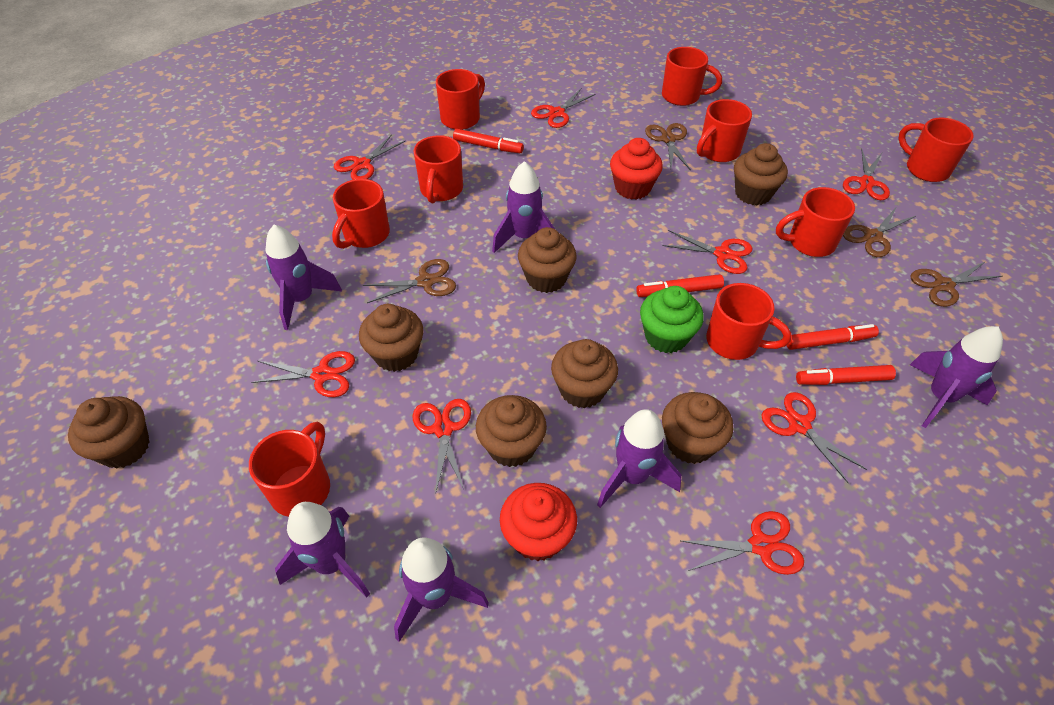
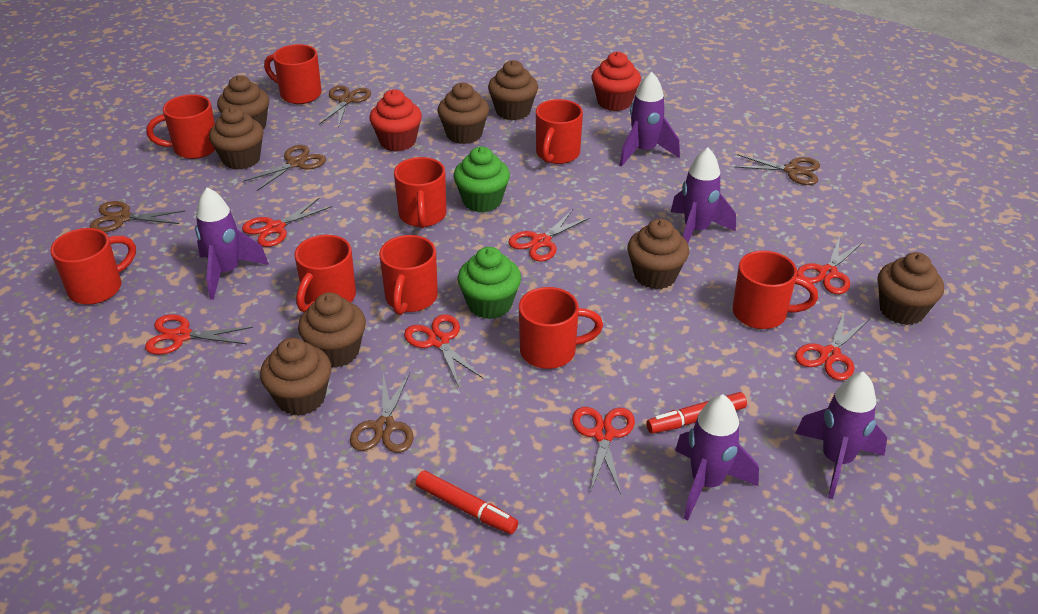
brown cupcake: [68,396,149,468] [359,304,424,372] [476,395,547,467] [518,227,577,293] [551,339,618,408] [662,392,733,464] [734,143,788,205] = 7 -> [209,107,264,170] [217,75,269,129] [260,338,331,416] [298,292,366,368] [438,82,489,144] [488,60,538,120] [627,219,689,289] [877,252,944,325] = 8
brown scissors: [363,259,456,303] [645,123,691,170] [843,206,916,257] [910,261,1002,307] = 4 -> [90,201,185,232] [243,145,326,191] [319,85,371,128] [350,373,414,453] [734,154,820,185] = 5
green cupcake: [640,286,704,353] = 1 -> [453,147,510,213] [457,247,521,319] = 2
purple rocket: [266,225,342,330] [275,502,370,598] [394,537,489,642] [492,161,556,253] [597,409,682,508] [910,326,1003,428] = 6 -> [195,187,269,300] [619,72,680,166] [671,147,736,243] [675,394,759,520] [795,372,887,499] = 5
red marker: [453,129,524,153] [636,274,724,297] [787,324,879,350] [796,365,896,385] = 4 -> [416,471,518,534] [646,392,747,434] = 2
red scissors: [251,351,355,397] [334,134,406,180] [412,399,471,494] [531,89,595,128] [663,230,753,274] [681,511,804,575] [761,392,867,484] [843,149,890,200] = 8 -> [145,314,253,355] [242,198,332,247] [404,314,483,387] [508,209,591,262] [572,407,635,494] [795,311,869,381] [797,236,863,294] = 7

